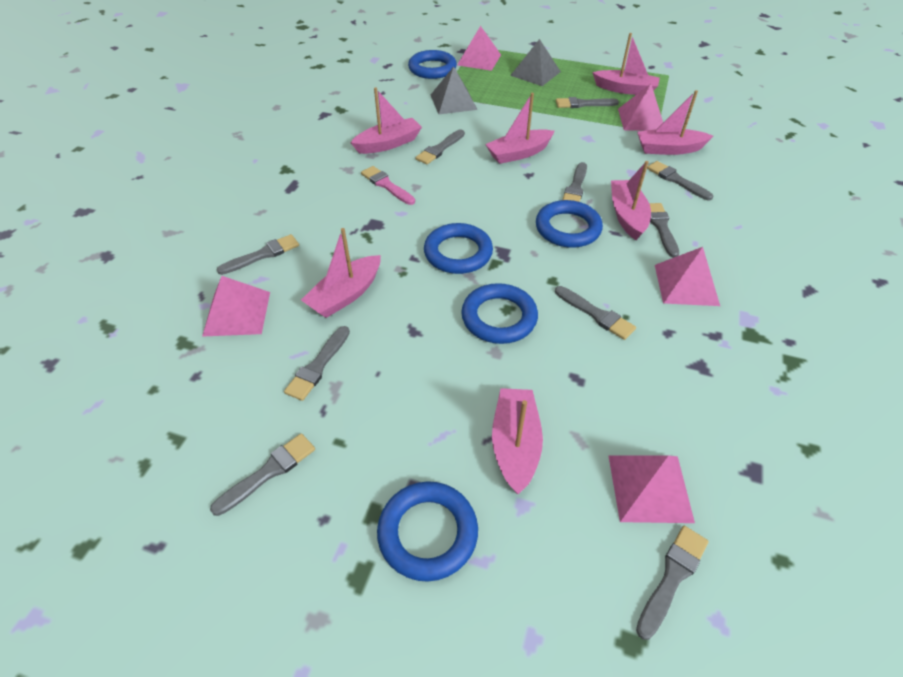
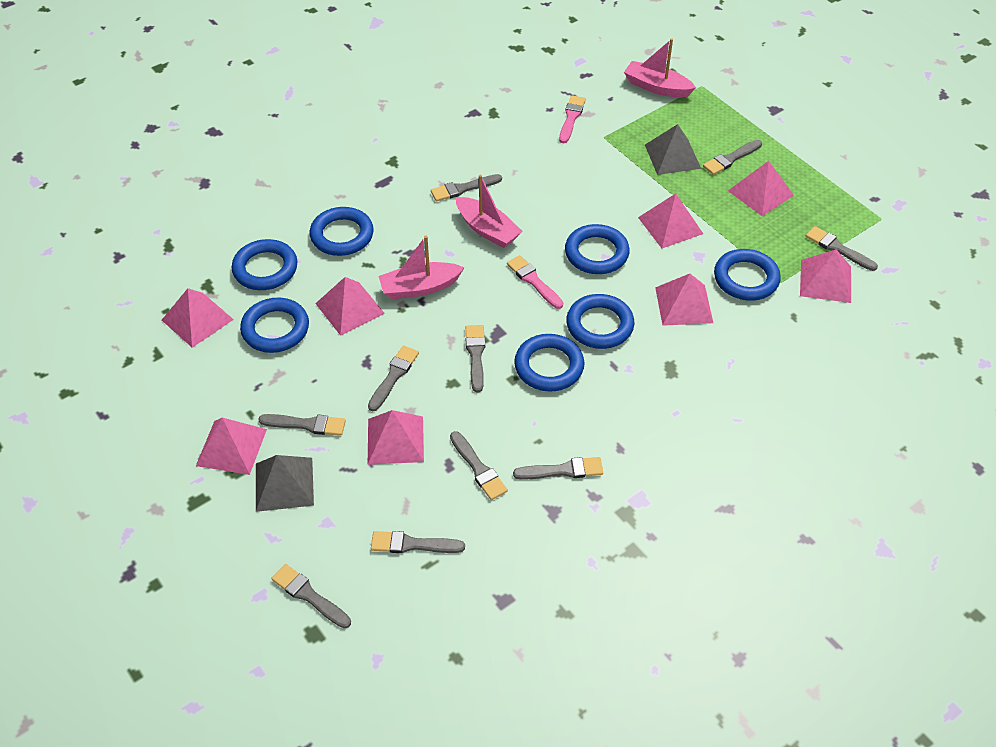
blue ring: [377,481,478,582] [408,50,457,79] [424,223,493,274] [461,283,538,344] [536,200,603,248] = 5 -> [232,239,297,290] [240,298,309,353] [310,207,374,256] [514,334,584,392] [565,224,630,274] [566,294,634,349] [714,249,781,301] = 7
pink boat: [301,228,381,318] [350,88,422,154] [485,93,555,164] [492,388,543,494] [592,33,660,95] [611,161,651,240] [637,90,713,155] = 7 -> [379,235,465,299] [456,175,523,248] [624,38,696,98] = 3
pink brush: [361,166,415,205] = 1 -> [507,255,563,309] [559,95,586,143] = 2
pink pyramid: [202,276,270,337] [457,26,501,71] [608,455,695,523] [618,84,663,131] [655,247,720,306] = 5 -> [162,288,234,348] [196,418,267,475] [315,277,385,336] [368,410,424,465] [638,193,703,248] [655,274,713,326] [728,161,794,216] [800,249,851,303] = 8

